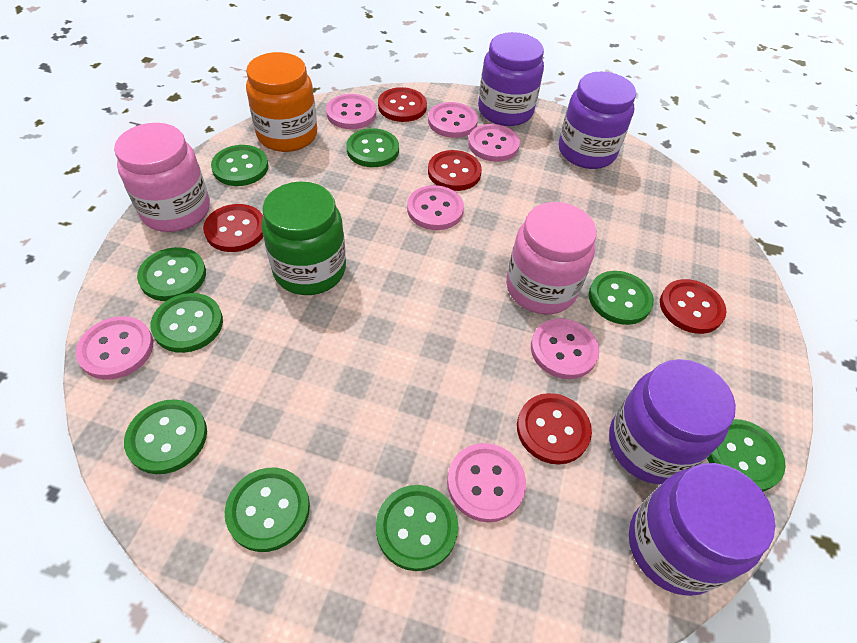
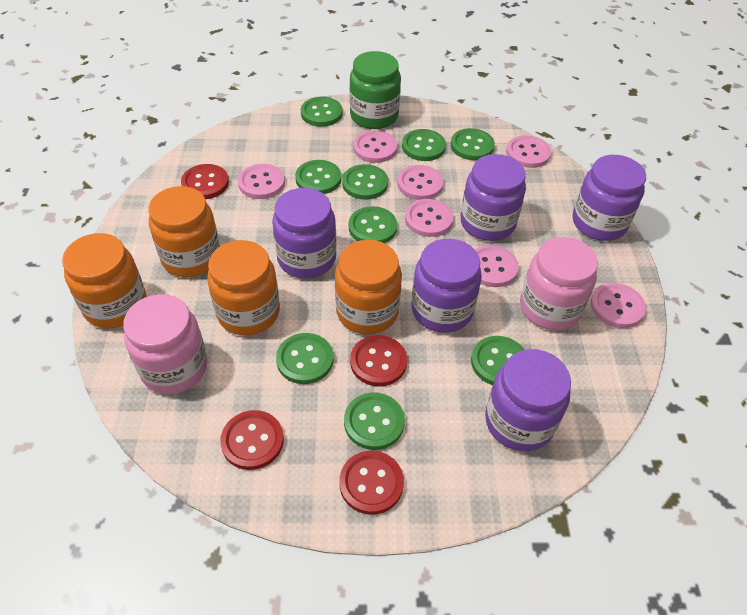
orange jar: [246,52,317,152] = 1 -> [62,233,147,328] [148,186,220,277] [207,240,280,335] [335,240,402,334] = 4
purple jar: [478,32,544,126] [559,71,636,169] [609,359,736,484] [629,463,775,596] = 4 -> [272,188,337,278] [411,239,482,333] [461,154,526,241] [485,349,571,451] [573,155,646,241] = 5
red button: [203,204,263,252] [378,87,427,122] [428,150,482,191] [517,393,592,464] [660,279,726,334] = 5 -> [181,164,229,199] [220,410,284,470] [339,451,404,515] [350,335,407,387] = 4

